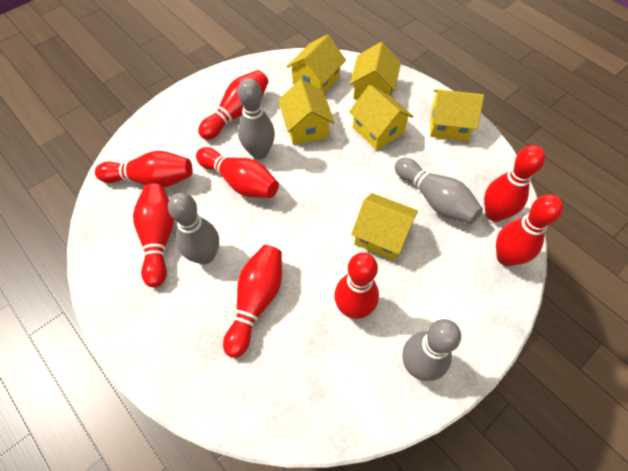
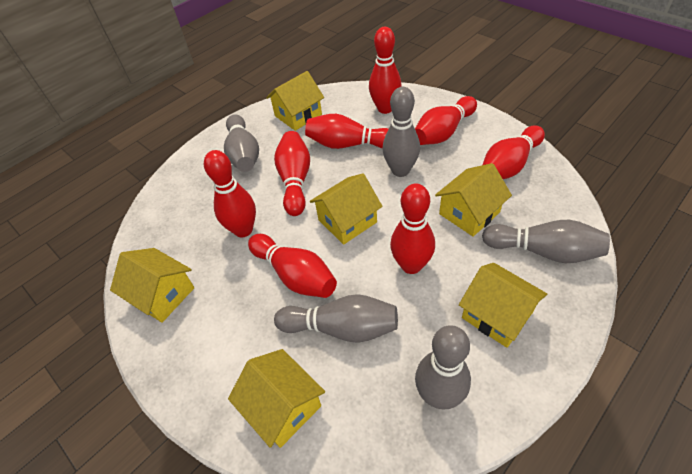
grey bowling pin: [168,193,219,265] [238,78,275,160] [395,158,483,224] [403,319,461,381] = 4 -> [224,114,259,172] [274,294,398,343] [383,87,420,177] [415,325,471,409] [482,220,610,263] = 5

